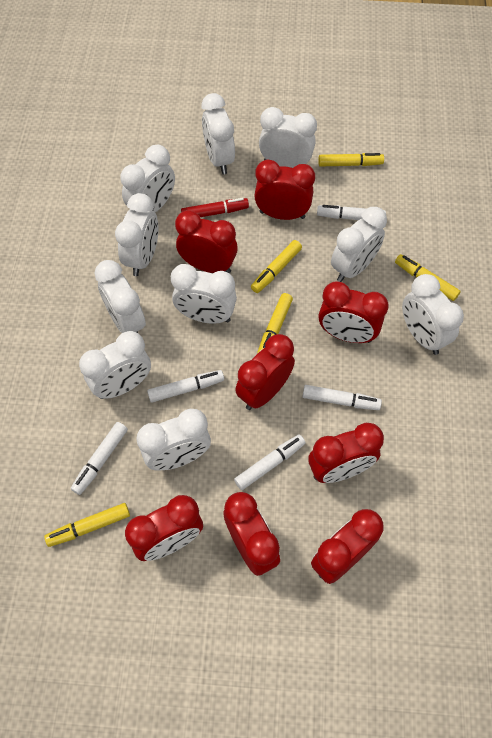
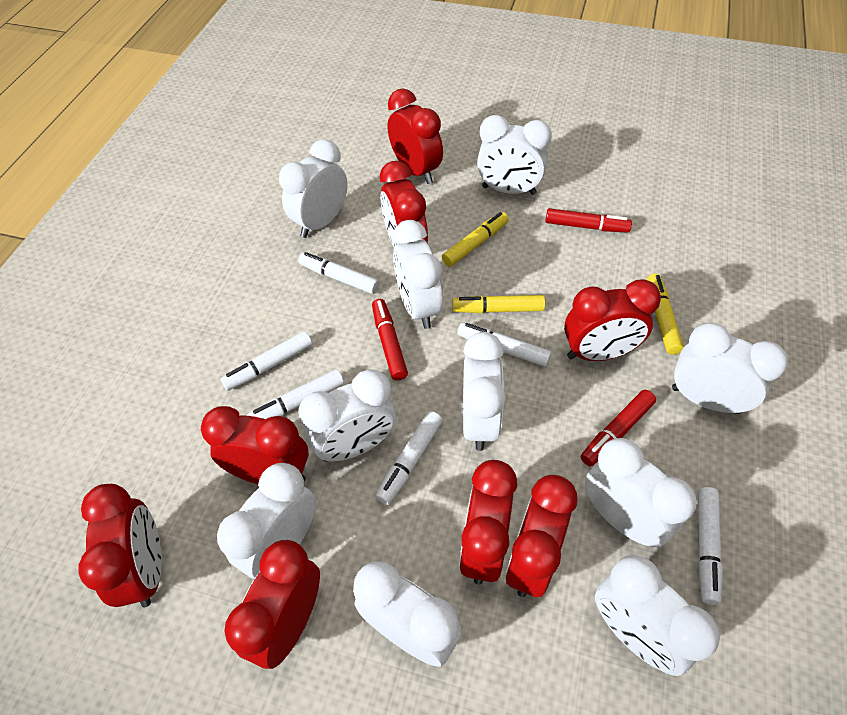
red marker: [181,198,249,217] = 1 -> [372,299,408,381] [545,208,632,233] [581,390,656,466] = 3
white marker: [71,422,128,495] [147,370,224,403] [234,434,305,490] [303,385,382,410] [317,205,386,220] = 5 -> [220,331,312,391] [247,369,344,419] [298,252,380,294] [376,411,443,505] [457,322,551,367] [698,487,723,605] = 6
yellow marker: [44,503,130,547] [251,240,302,293] [257,293,293,353] [318,153,384,167] [395,254,461,301] = 5 -> [442,212,509,267] [452,295,545,313] [647,273,684,355] = 3

